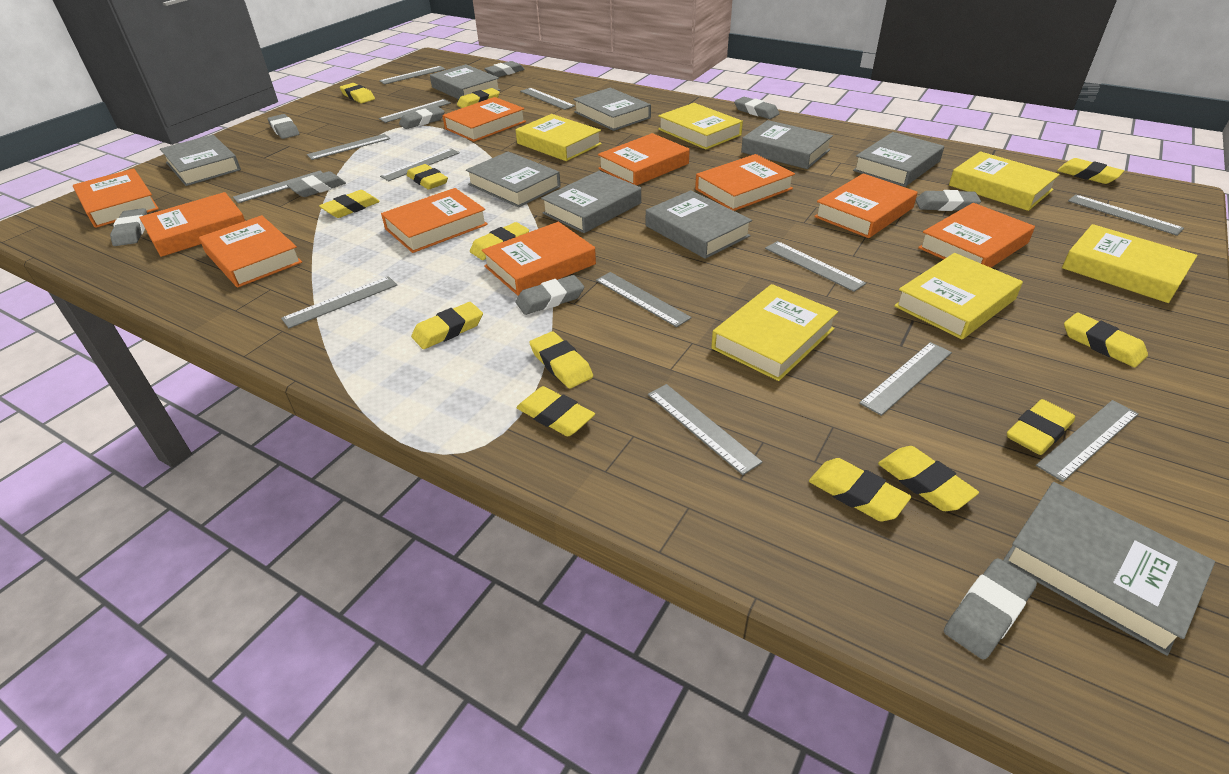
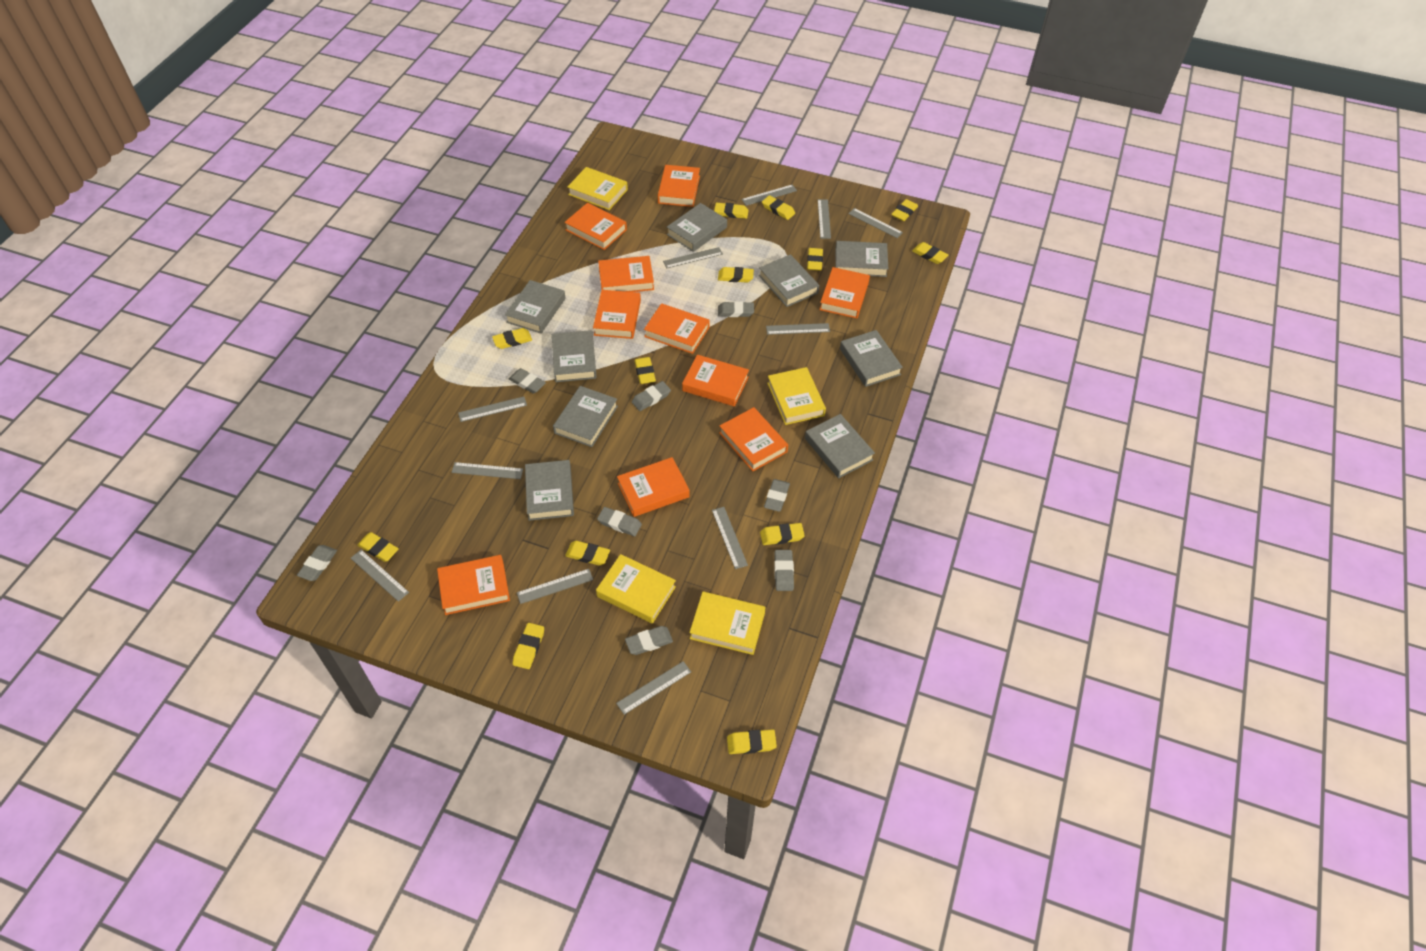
grey eraser: [110,208,147,246] [268,114,299,139] [287,171,346,197] [399,106,445,129] [484,61,525,77] [515,275,584,315] [734,97,779,119] [916,190,981,211] [944,558,1037,660] = 9 -> [297,545,337,581] [509,368,546,394] [597,507,642,536] [625,626,673,655] [632,381,671,411] [718,301,754,317] [764,479,790,512] [774,550,794,591] = 8
grey ruler: [233,171,323,203] [281,276,397,328] [307,134,390,160] [379,66,445,85] [379,99,451,123] [380,148,460,181] [520,88,575,110] [596,272,692,327] [648,384,763,475] [765,241,866,292] [859,342,952,416] [1036,400,1139,482] [1068,194,1184,236] = 13 -> [351,550,409,602] [451,462,523,479] [458,397,527,422] [517,569,593,604] [616,661,691,715] [663,247,723,269] [712,507,748,569] [741,184,797,206] [766,323,830,335] [818,199,831,239] [848,208,903,238] = 11
yellow book: [516,114,602,161] [658,103,743,150] [711,284,838,381] [894,253,1023,339] [949,151,1060,211] [1062,224,1197,303] = 6 -> [567,167,628,210] [596,554,676,624] [690,592,766,655] [767,367,826,425] = 4

